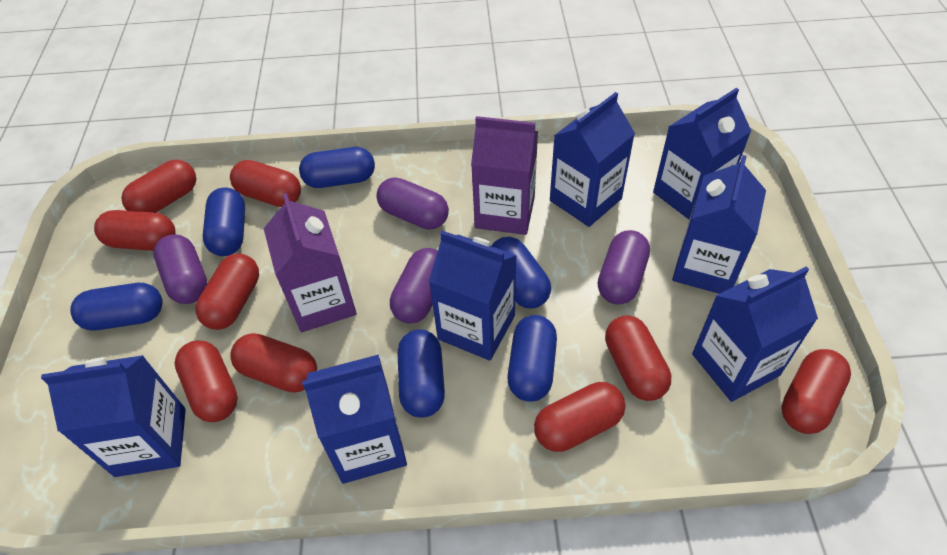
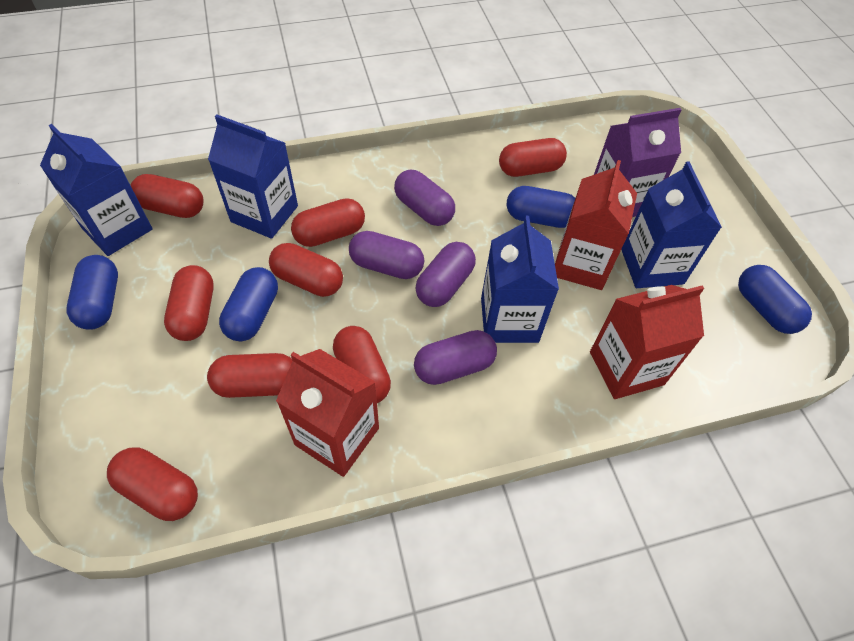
blue capsule: [71,283,163,330] [203,188,245,256] [299,147,375,188] [398,329,445,418] [492,237,551,308] [508,315,557,402] = 6 -> [67,255,118,330] [219,267,278,341] [507,186,575,228] [738,265,812,334] = 4
blue carton: [41,355,186,477] [302,355,407,484] [429,230,517,361] [550,92,635,227] [653,88,751,220] [672,155,766,294] [692,267,818,402] = 7 -> [40,124,153,256] [208,115,298,239] [481,216,559,343] [621,161,722,288] = 4
purple carton: [264,193,357,332] [471,116,538,235] = 2 -> [594,108,682,217] = 1
red capsule: [94,210,175,251] [121,160,196,213] [175,340,238,422] [195,253,259,330] [230,160,301,207] [230,333,317,393] [534,382,625,452] [605,315,671,401] [781,349,851,434] = 9 -> [107,447,198,521] [130,174,204,218] [164,265,214,341] [207,353,292,398] [269,243,343,297] [291,198,365,247] [333,326,391,403] [499,138,567,177] = 8
red carton: none = 0 -> [276,349,379,477] [555,160,637,290] [590,285,704,399] = 3

